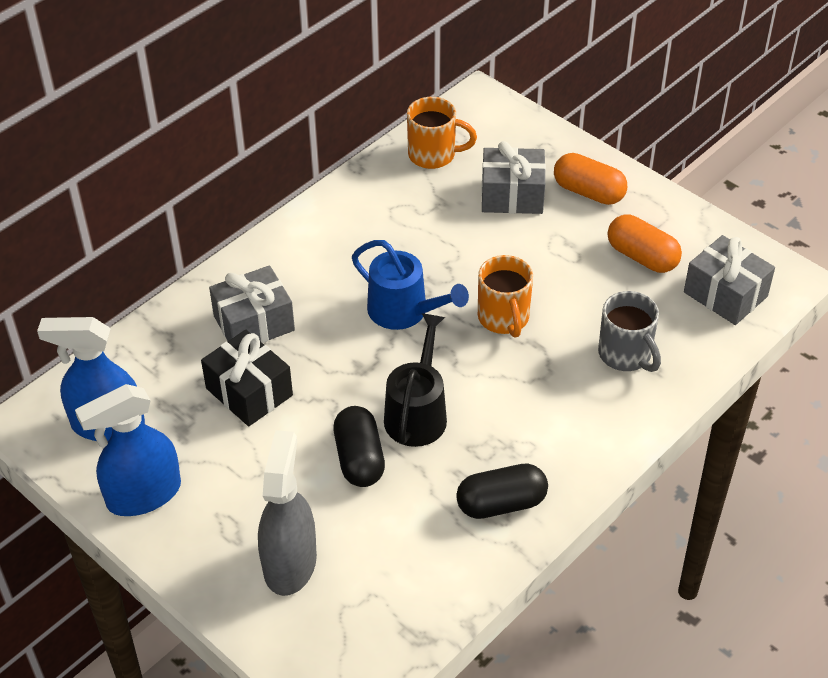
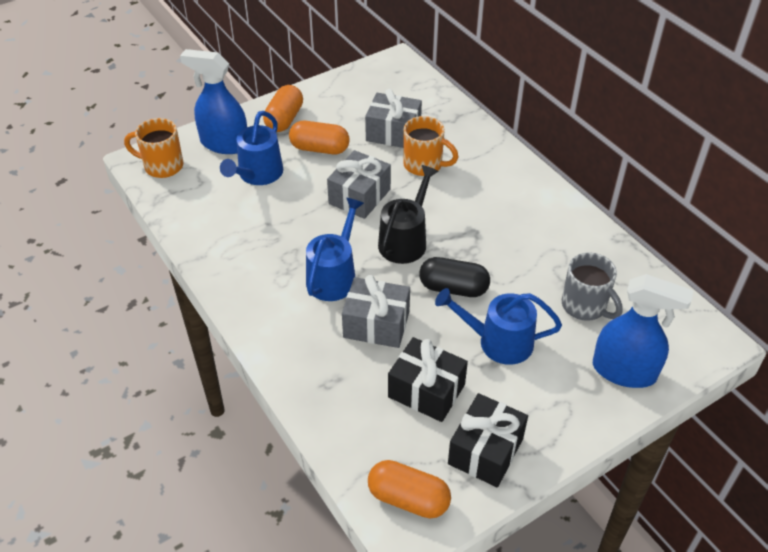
black capsule: [334,406,385,487] [456,463,548,519] = 2 -> [419,257,490,297] = 1
black gift: [201,330,293,426] = 1 -> [388,337,468,422] [448,393,528,488] = 2
blue watering can: [352,240,469,330] = 1 -> [220,111,283,185] [306,198,364,301] [435,288,562,365] = 3
grey spray bottle: [258,430,317,596] = 1 -> none = 0
orange capsule: [554,153,627,205] [608,214,682,273] = 2 -> [263,85,303,132] [289,121,350,154] [368,460,451,518] = 3

